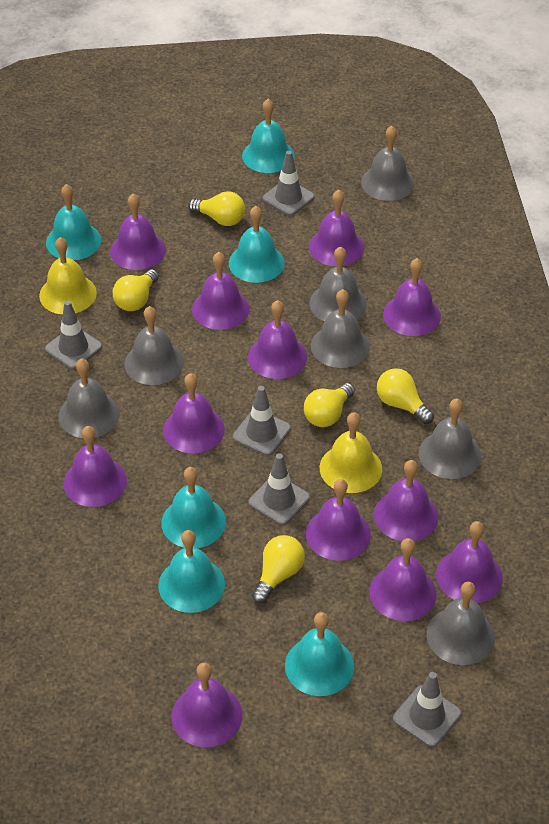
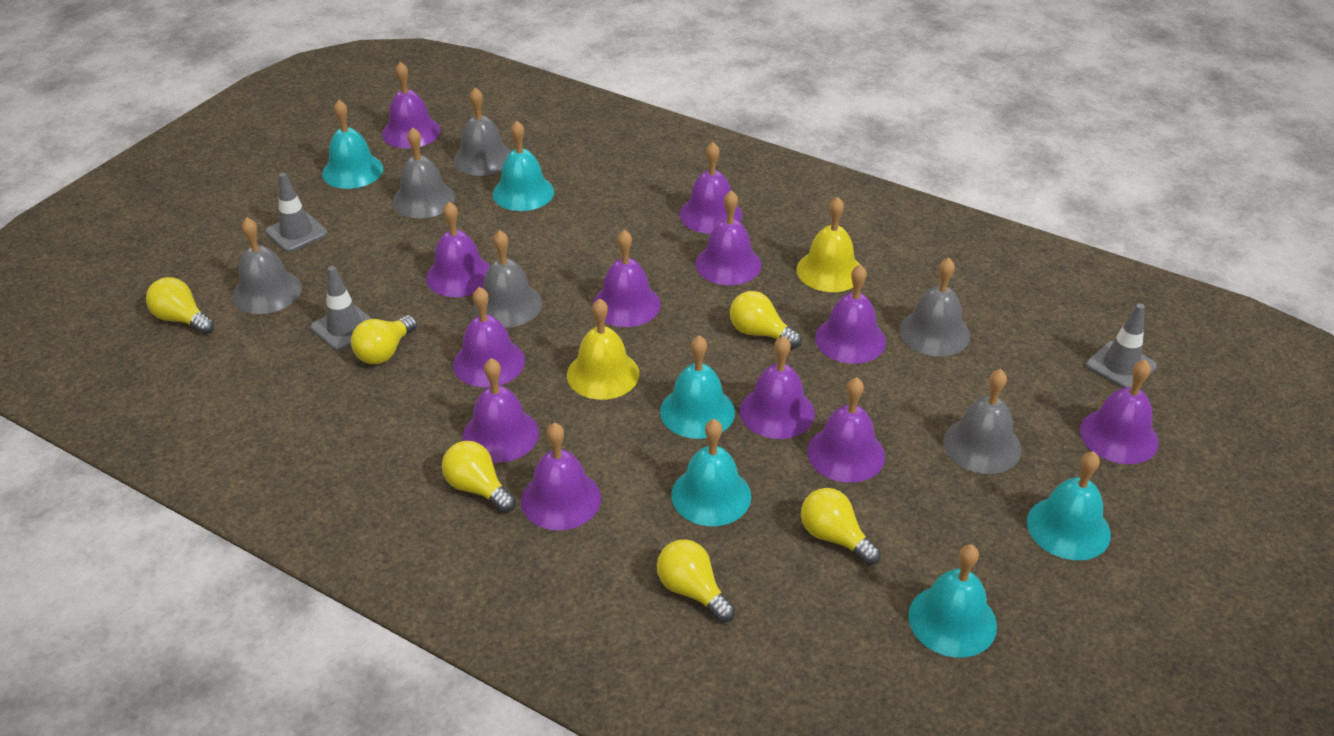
grey bell: [58,358,120,438] [124,306,184,385] [309,246,367,321] [311,289,370,368] [361,126,415,201] [419,399,481,479] [427,582,495,665] = 7 -> [232,218,302,314] [392,127,455,218] [453,88,511,176] [474,230,542,328] [899,258,970,356] [943,369,1022,474] = 6
grey traffic cone: [45,301,102,369] [232,386,291,456] [248,453,310,525] [262,151,315,216] [393,672,461,747] = 5 -> [265,173,327,252] [311,266,372,351] [1086,303,1157,388] = 3
yellow light bulb: [113,269,159,311] [188,191,245,226] [252,535,305,603] [304,383,355,427] [377,368,434,424] = 5 -> [146,277,214,335] [351,315,417,364] [442,441,516,513] [657,539,735,622] [730,291,802,349] [801,488,881,565] = 6

